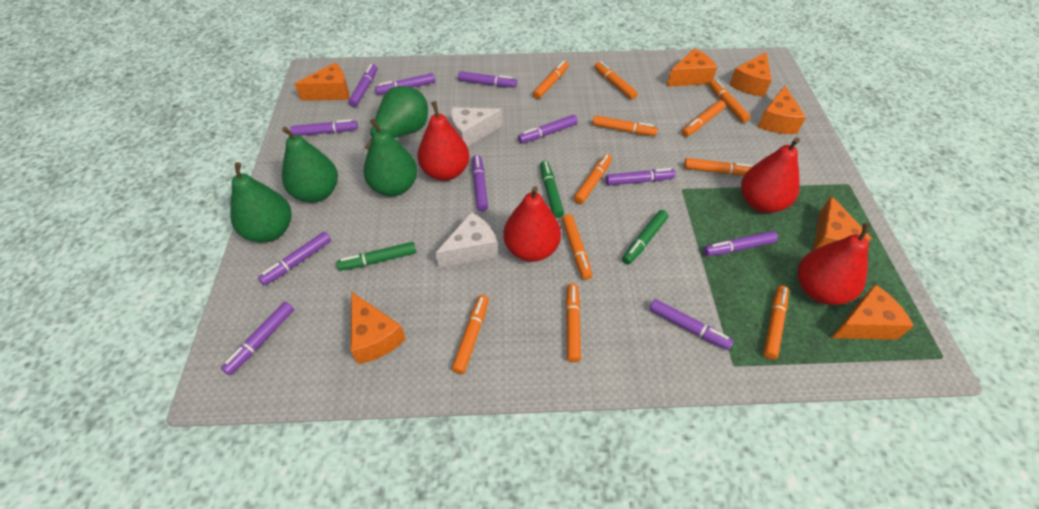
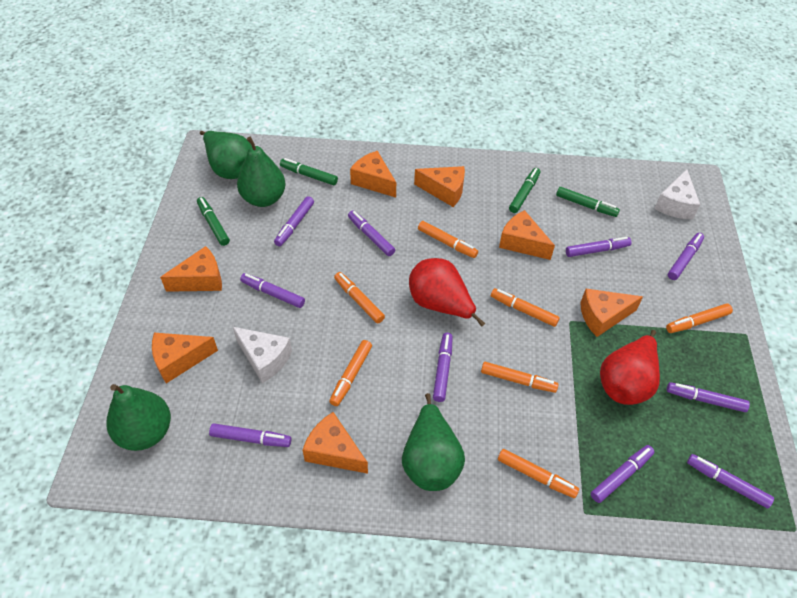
green marker: [336,242,416,271] [540,161,564,218] [622,210,669,265] = 3 -> [197,197,230,246] [280,158,338,186] [509,168,541,213] [556,187,620,217] = 4
orange marker: [452,295,489,374] [533,61,569,99] [562,214,592,280] [566,283,581,362] [574,154,612,204] [592,115,658,136] [595,61,637,100] [682,100,725,137] [684,158,753,176] [709,79,750,123] [763,285,789,360] = 11 -> [329,340,372,406] [334,272,385,323] [418,221,478,258] [481,362,559,393] [491,288,560,327] [498,449,579,498] [666,304,733,333] = 7
purple marker: [221,302,294,375] [258,232,331,286] [290,119,358,136] [348,64,377,107] [375,73,435,95] [458,71,517,88] [472,155,488,211] [518,115,578,143] [606,168,675,186] [649,299,734,350] [703,231,778,256] = 11 -> [209,423,291,447] [240,273,305,308] [274,196,314,246] [348,210,395,256] [433,333,453,402] [566,237,632,257] [591,445,654,503] [667,382,750,412] [668,233,704,280] [687,454,774,508] = 10
red pear: [418,101,469,181] [504,186,561,262] [741,137,800,213] [798,223,870,305] = 4 -> [409,258,485,327] [600,330,660,405] = 2

